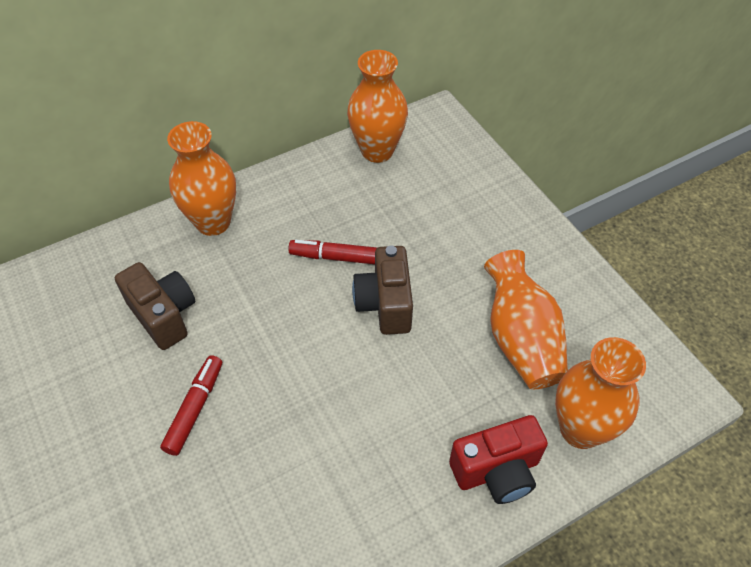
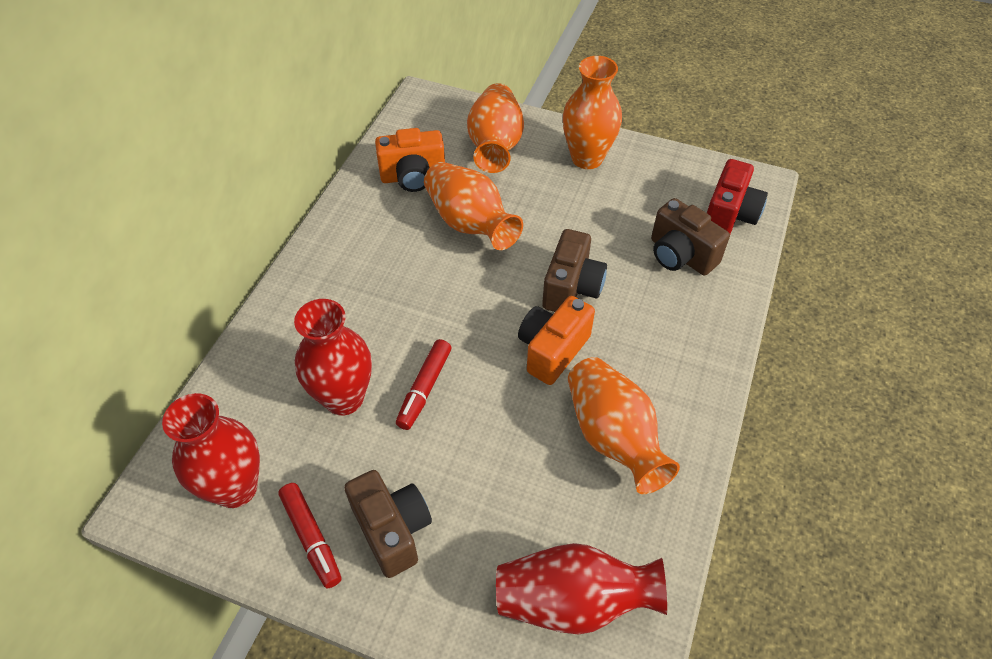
brown camera: [115,262,195,350] [352,245,413,335] = 2 -> [344,470,432,578] [542,229,607,312] [651,198,730,276] = 3
orange camera: none = 0 -> [375,128,445,192] [518,296,595,385] = 2
red vase: none = 0 -> [162,393,260,508] [294,299,372,416] [496,543,667,635] = 3

